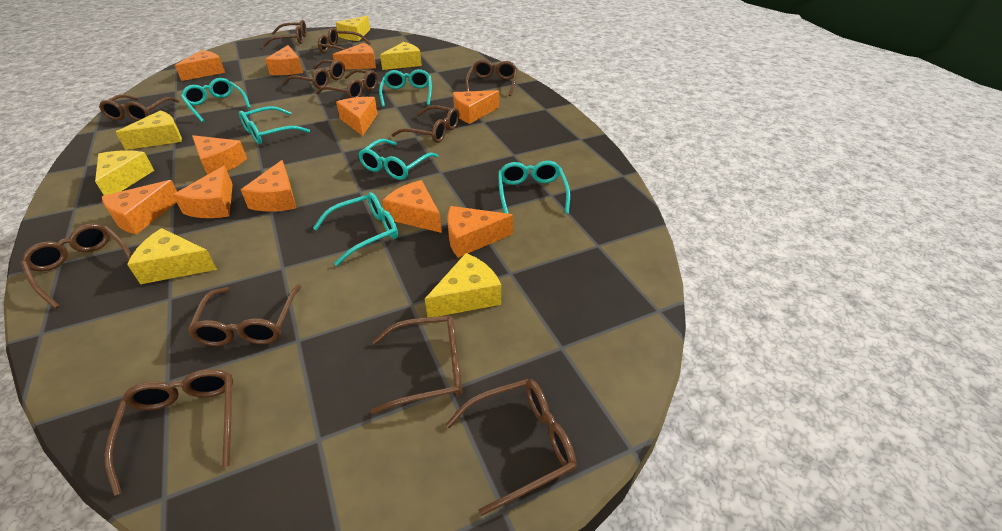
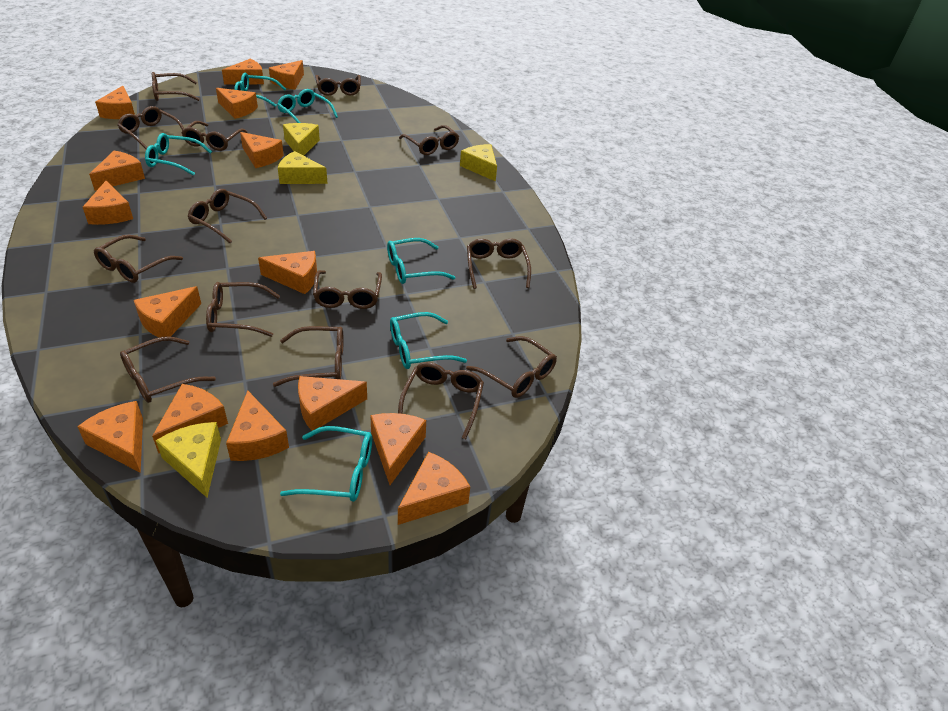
brown glasses: [21,223,132,309] [99,94,179,121] [105,369,233,496] [187,285,302,346] [263,20,307,47] [285,60,345,89] [316,69,378,98] [318,28,371,53] [371,316,462,414] [392,105,459,143] [445,379,576,516] [466,60,518,96] = 12 -> [94,235,183,283] [117,106,184,149] [120,336,216,403] [152,72,199,101] [181,121,248,151] [188,189,267,243] [206,282,280,337] [273,326,343,387] [313,270,382,309] [315,75,361,96] [398,362,484,440] [399,125,459,155] [466,336,557,398] [467,239,531,289] = 14
orange cheese: [102,180,177,235] [173,166,233,218] [175,50,225,81] [192,135,247,175] [241,160,296,211] [265,45,303,75] [332,43,376,69] [336,97,378,136] [382,180,442,233] [447,206,513,258] [453,90,499,124] = 11 -> [77,401,143,473] [83,181,133,225] [89,151,145,191] [95,86,135,119] [134,286,201,338] [152,384,228,453] [216,88,258,119] [222,59,264,85] [226,390,289,461] [240,132,284,168] [258,251,317,294] [269,60,304,90] [298,376,367,431] [370,413,426,485] [398,452,470,525] = 15
yellow cheese: [95,150,154,195] [115,110,182,150] [127,228,217,284] [335,16,370,41] [380,42,422,70] [425,253,501,317] = 6 -> [156,422,221,498] [278,151,328,184] [283,123,320,156] [460,144,497,181] = 4

